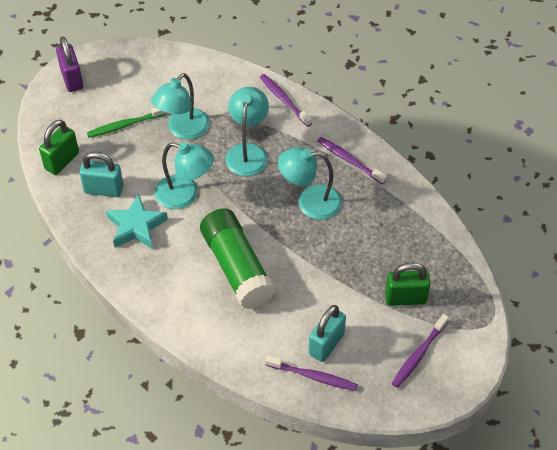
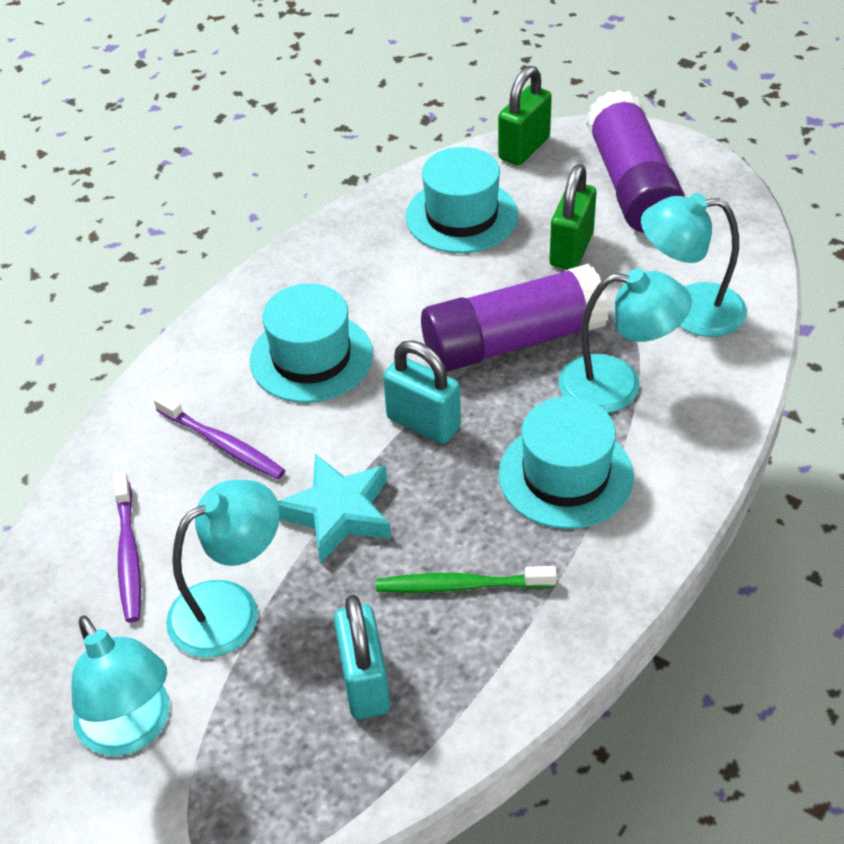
green glue stick: [200,208,275,309] = 1 -> none = 0
purple glue stick: none = 0 -> [421,264,609,372] [587,90,685,233] = 2
purple padlock: [56,37,83,92] = 1 -> none = 0
purple toothbrush: [260,74,312,127] [265,355,358,391] [317,137,387,184] [392,314,449,388] = 4 -> [114,472,141,622] [154,393,286,479] = 2
turquoise hat: none = 0 -> [250,283,373,403] [406,147,518,253] [498,397,634,529] = 3

